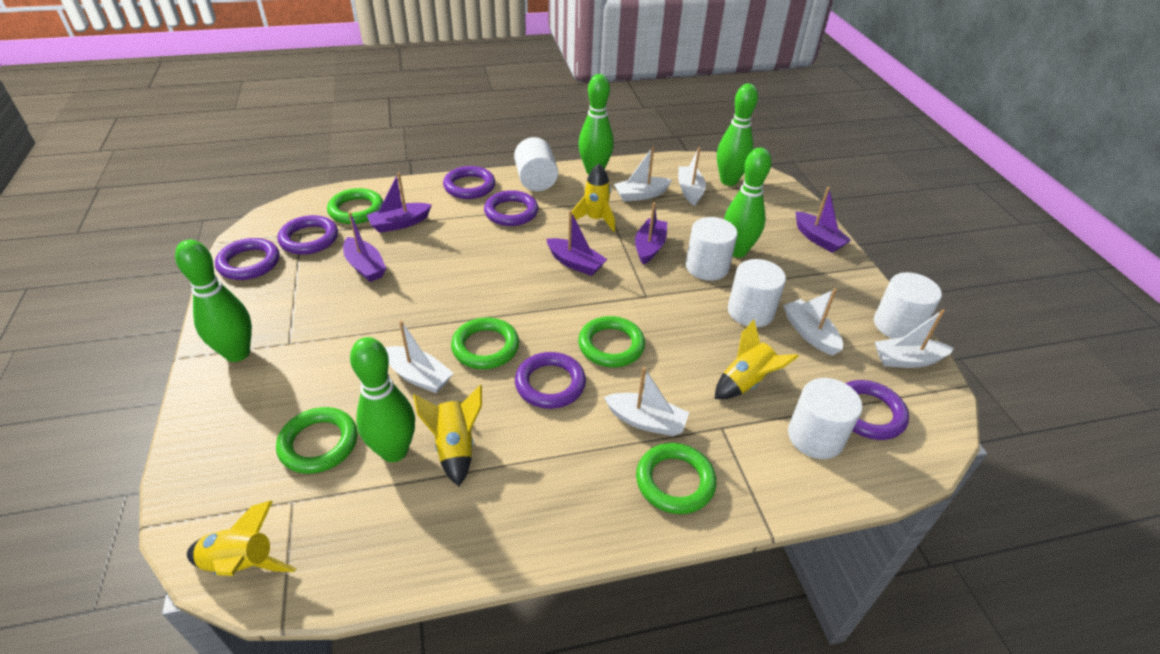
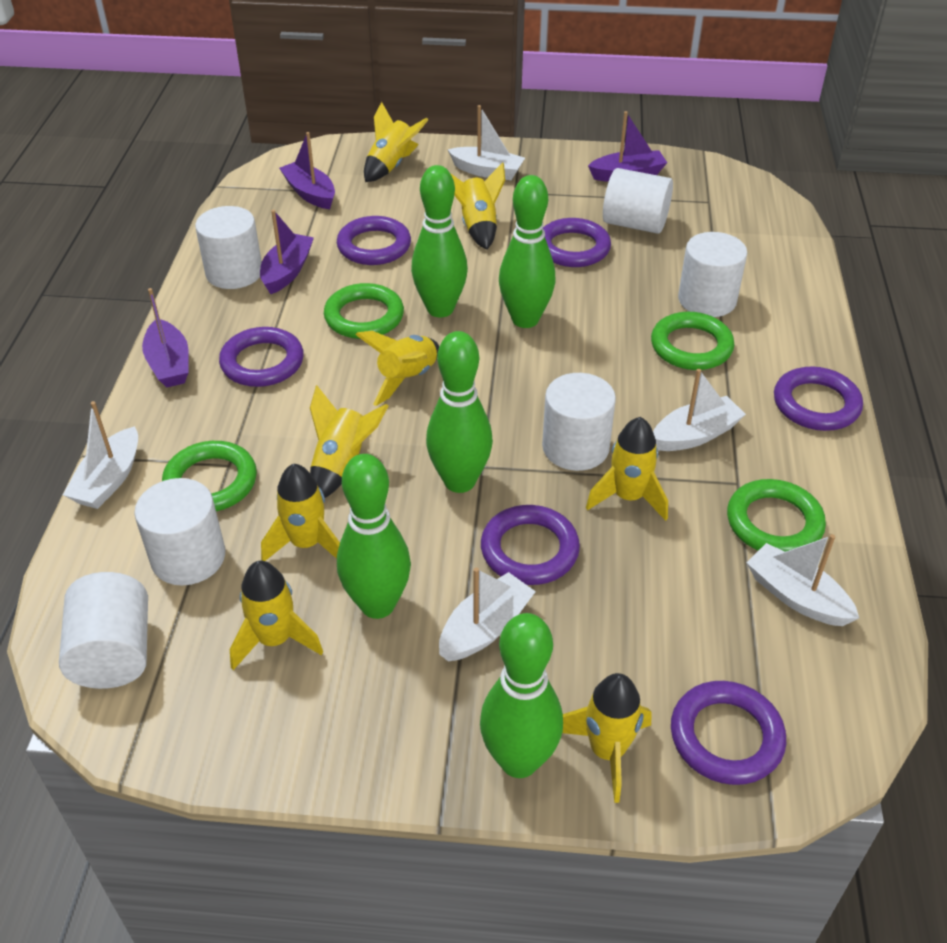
green ring: [276,407,358,474] [327,188,383,224] [451,317,519,369] [578,316,645,367] [636,443,717,514] = 5 -> [162,441,257,511] [324,283,404,339] [651,312,734,370] [727,479,826,552] = 4
purple boat: [343,212,387,282] [367,172,432,233] [546,210,607,276] [635,202,667,264] [796,187,851,252] = 5 -> [142,288,189,387] [260,210,314,294] [279,132,335,209] [588,111,667,182] = 4
white boat: [385,320,453,393] [604,367,689,436] [614,147,672,202] [678,147,706,206] [783,288,843,356] [875,309,954,368] = 6 -> [63,401,138,509] [439,567,536,661] [448,105,525,180] [653,369,746,451] [746,534,859,626] = 5
white cylinder: [514,137,558,191] [686,217,738,281] [728,259,786,327] [788,378,862,459] [874,272,942,339] = 5 -> [59,572,148,689] [134,478,225,586] [195,206,262,289] [542,373,616,471] [603,168,673,234] [678,232,747,317] = 6
yellow rocket: [187,501,296,576] [413,385,482,486] [572,164,615,232] [715,319,799,399] = 4 -> [230,561,323,670] [261,464,340,561] [310,385,388,498] [355,331,439,406] [364,102,429,182] [450,162,505,250] [562,673,652,803] [586,417,668,521] = 8

